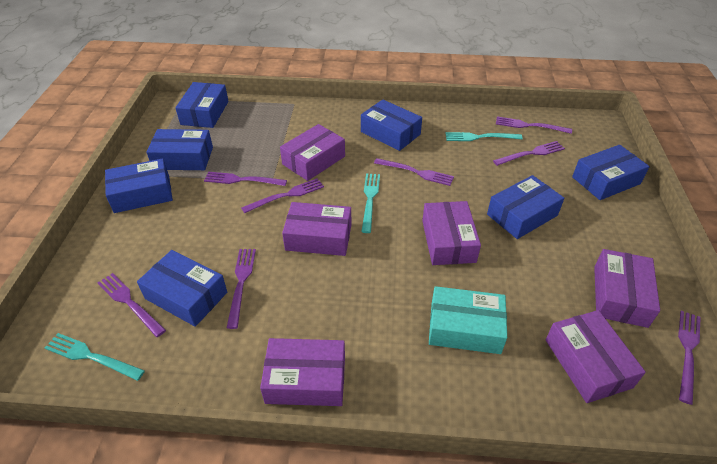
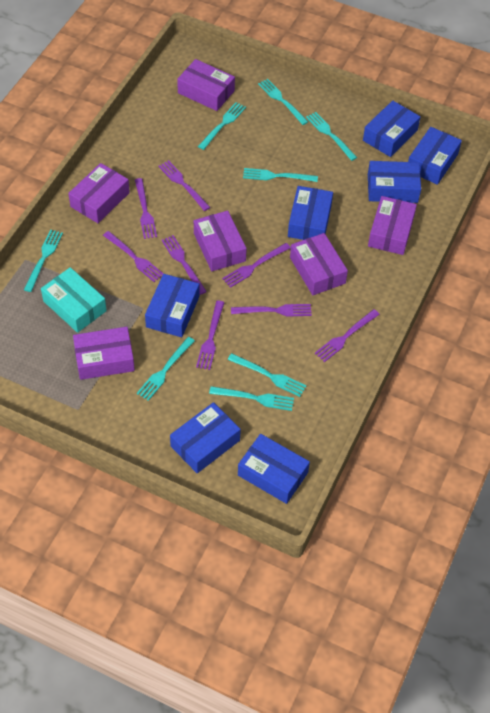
turquoise fork: [45,333,145,381] [361,173,380,233] [445,132,523,141] = 3 -> [24,230,63,292] [137,337,195,401] [198,102,246,150] [209,386,294,411] [228,353,306,397] [243,168,318,182] [258,79,308,125] [306,112,357,161] = 8

